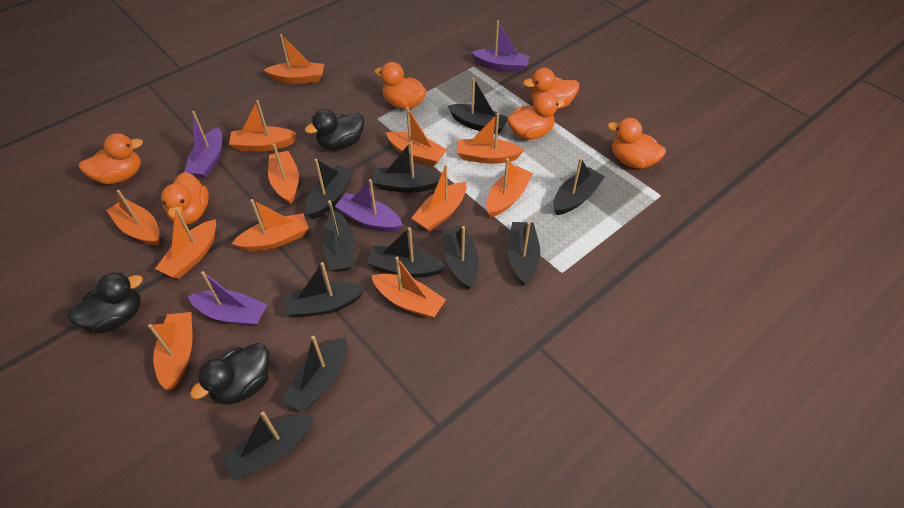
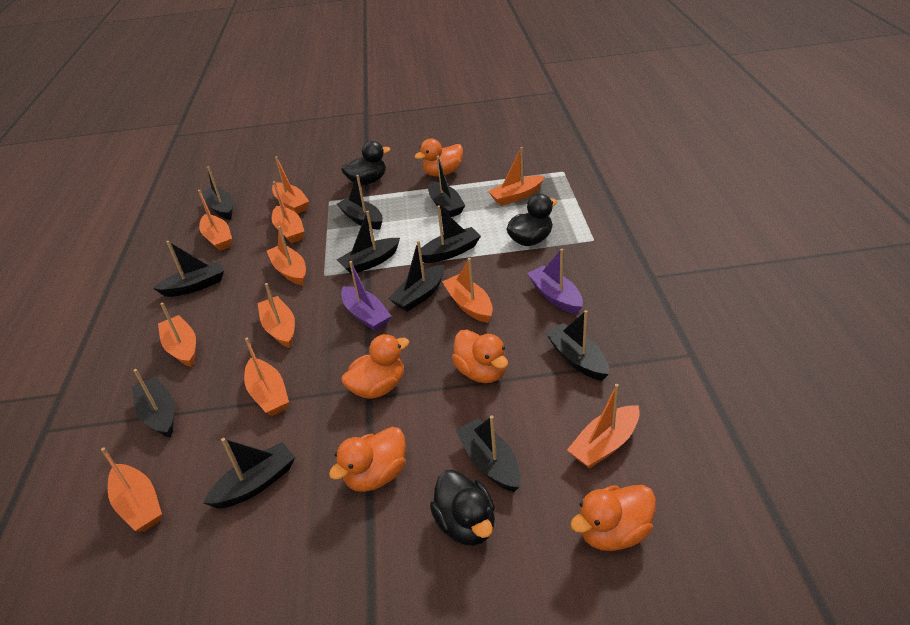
orange boat: [106,190,159,246] [148,312,192,390] [155,208,216,279] [229,100,297,151] [232,199,309,251] [264,34,324,84] [268,144,299,205] [372,257,446,318] [386,107,447,166] [411,164,466,231] [457,113,524,164] [486,158,533,217] = 12 -> [101,448,162,532] [158,303,196,367] [198,190,232,251] [244,338,289,416] [258,283,295,348] [267,226,306,285] [272,156,309,214] [272,181,304,243] [442,258,493,323] [488,147,545,206] [567,384,640,469] = 11
orange duck: [79,133,143,184] [161,172,209,225] [374,62,427,109] [507,92,565,140] [523,68,579,109] [607,118,666,169] = 6 -> [329,427,406,492] [341,334,409,399] [414,139,463,176] [452,330,508,383] [570,485,656,551] = 5
purple boat: [184,111,222,178] [188,271,268,326] [335,179,403,232] [471,21,530,73] = 4 -> [341,261,391,331] [527,249,583,314] = 2

